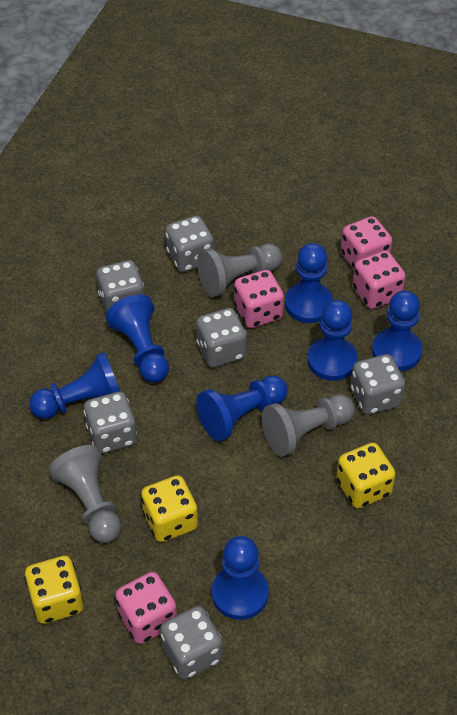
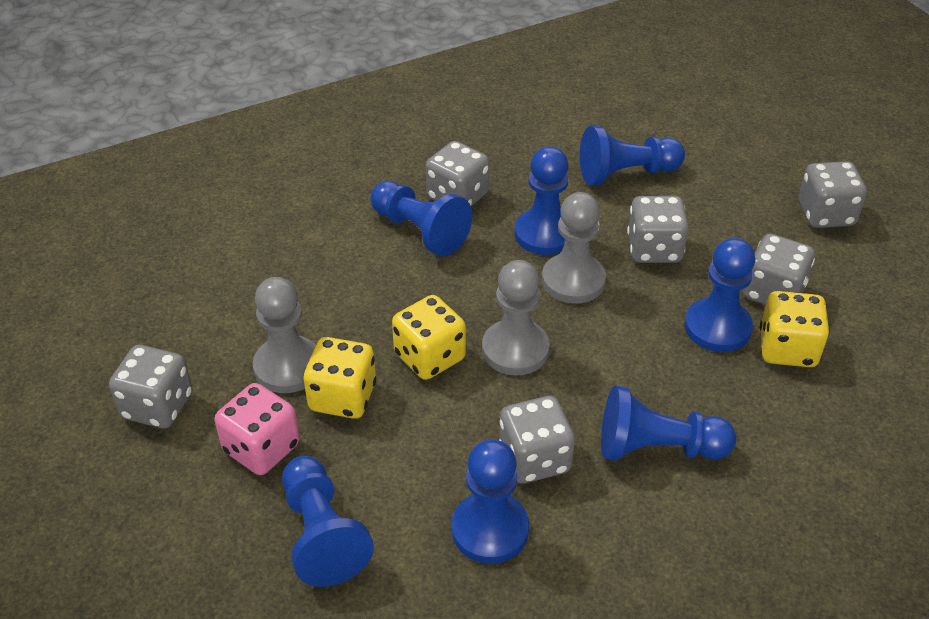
pink dice: [115,572,177,644] [234,270,284,328] [341,216,392,269] [353,251,406,309] = 4 -> [215,383,300,475] = 1

